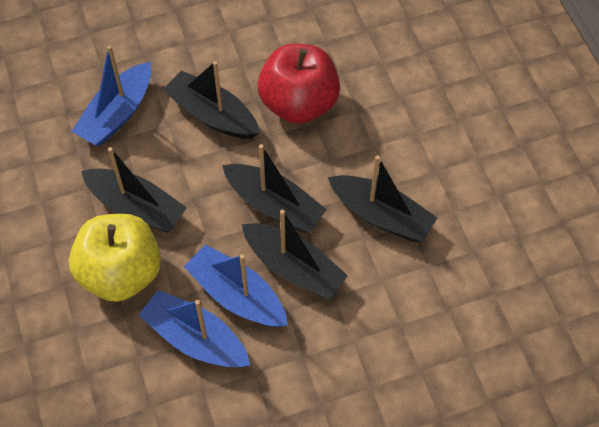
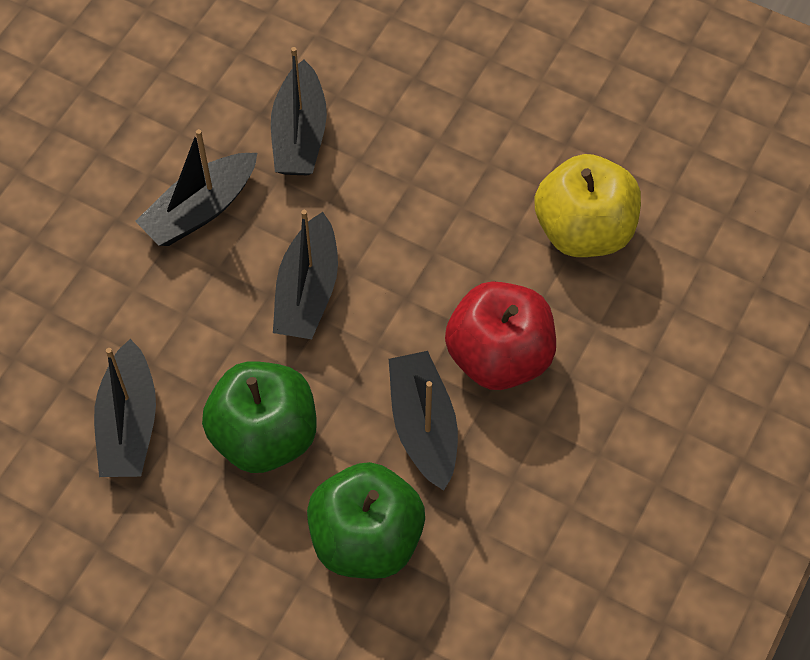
blue boat: [71,45,152,146] [138,290,250,367] [184,244,288,327] = 3 -> none = 0
green apple: none = 0 -> [202,361,316,473] [307,462,425,579] = 2

